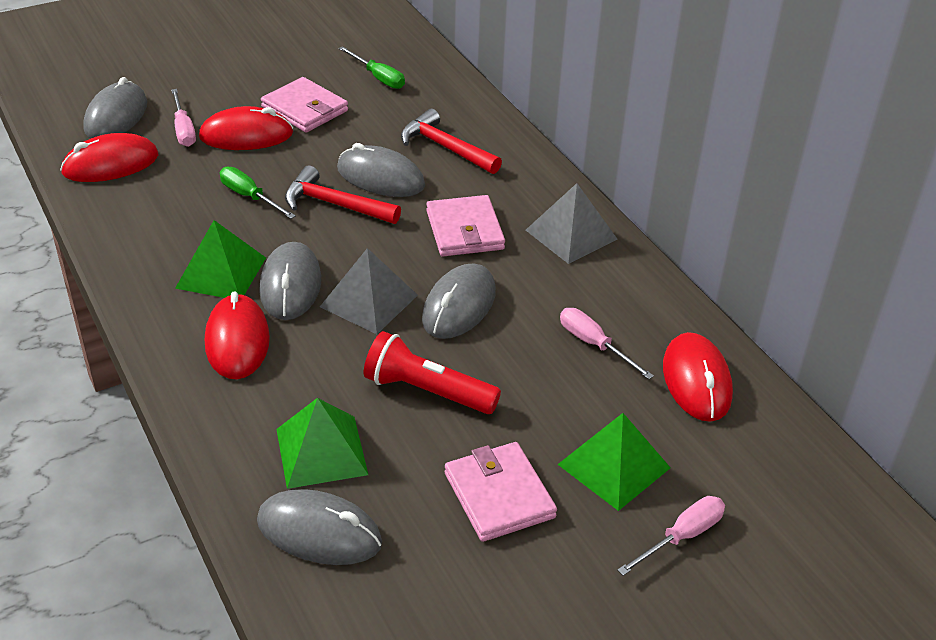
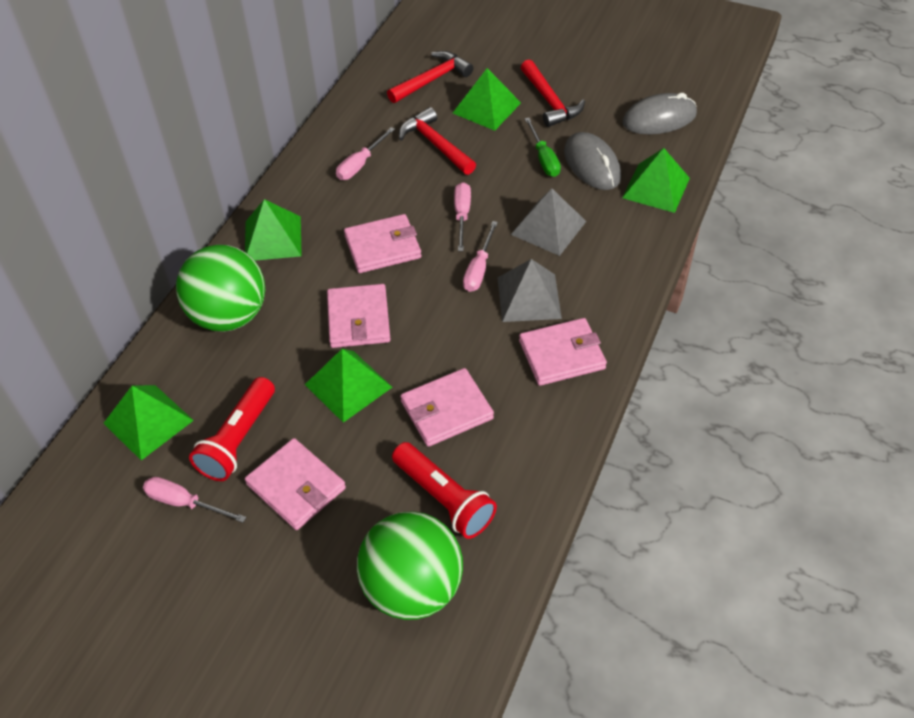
green ball: none = 0 -> [176,245,265,332] [357,511,463,620] = 2
green pyramid: [175,220,266,298] [276,398,368,489] [557,413,671,511] = 3 -> [103,385,194,460] [245,199,302,261] [305,349,392,423] [453,68,521,131] [622,148,690,213] = 5
green screwdriver: [220,166,296,219] [339,46,405,89] = 2 -> [525,118,561,177] = 1
grey mouse: [83,77,147,138] [257,489,382,565] [259,242,321,320] [337,143,425,197] [422,264,496,339] = 5 -> [564,132,621,190] [622,93,697,134] = 2
pink screwdriver: [171,89,196,147] [560,308,654,379] [617,496,725,576] = 3 -> [143,477,246,523] [336,127,395,180] [454,182,471,251] [463,221,498,292] = 4
pink wallet: [261,77,348,132] [426,195,505,256] [445,442,557,542] = 3 -> [245,438,346,530] [327,284,391,348] [344,214,421,273] [400,368,494,447] [519,318,607,386] = 5
red flashlight: [364,331,501,414] = 1 -> [189,377,275,481] [392,442,497,539] = 2
red hammer: [285,165,401,224] [401,109,502,174] = 2 -> [387,51,473,103] [399,107,476,175] [520,59,585,127] = 3
red mouse: [60,133,158,182] [199,106,293,150] [205,291,270,379] [663,332,733,422] = 4 -> none = 0

